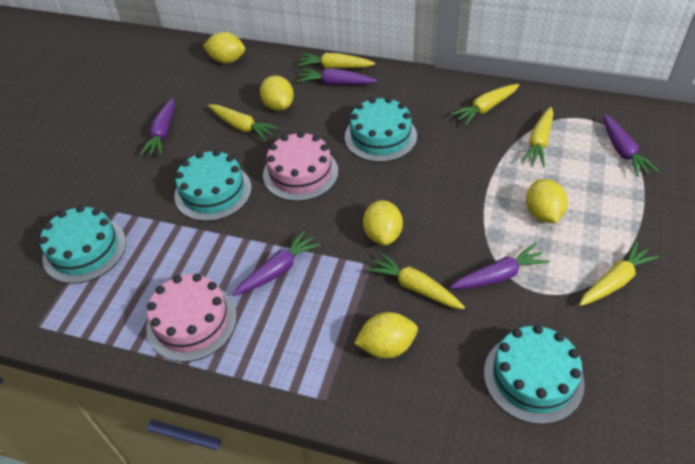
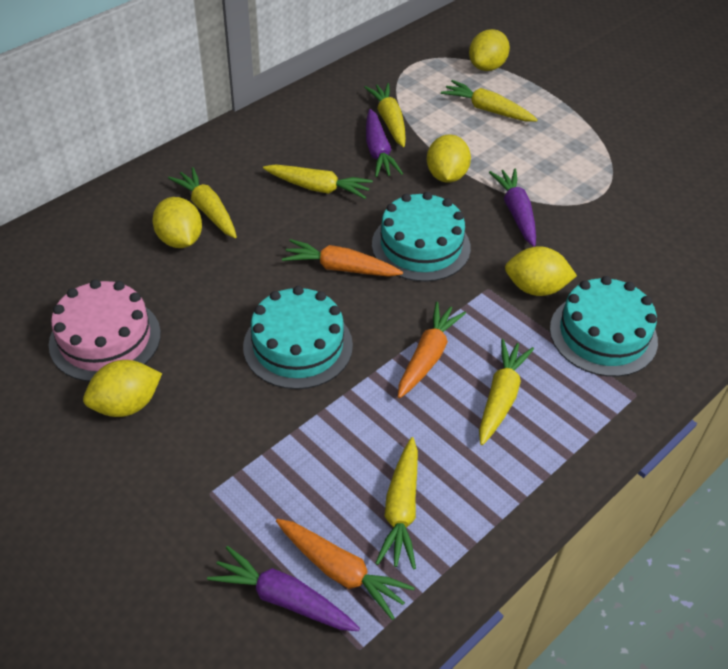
orange carrot: none = 0 -> [276,519,415,620] [282,239,403,277] [398,302,466,398] = 3
pink cake: [146,274,237,362] [263,131,338,201] = 2 -> [49,279,161,382] = 1
purple carrot: [140,98,175,156] [232,231,321,296] [297,69,377,85] [450,243,550,289] [603,114,659,177] = 5 -> [207,546,360,631] [366,109,403,177] [489,169,536,247] = 3
turquoise cake: [39,205,126,284] [174,150,251,221] [345,97,417,162] [484,325,585,424] = 4 -> [243,286,353,389] [372,192,471,282] [550,276,658,377] = 3

